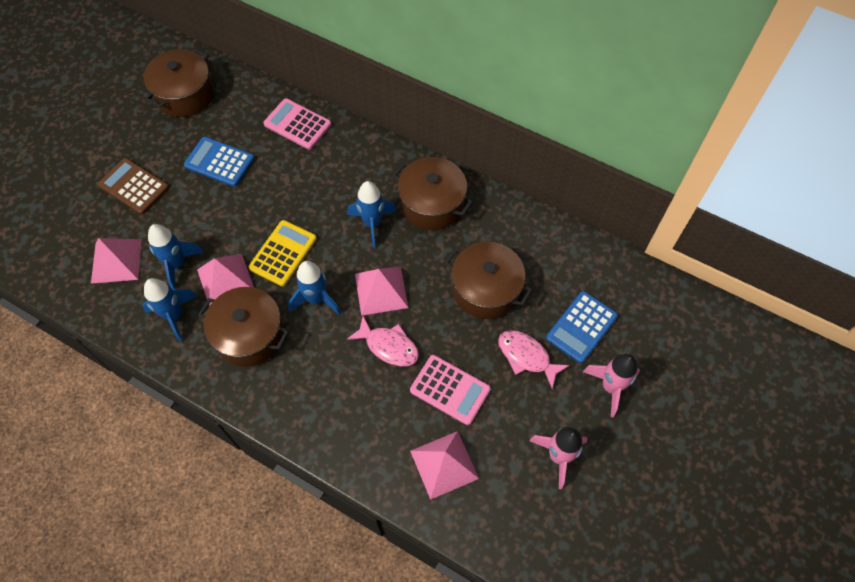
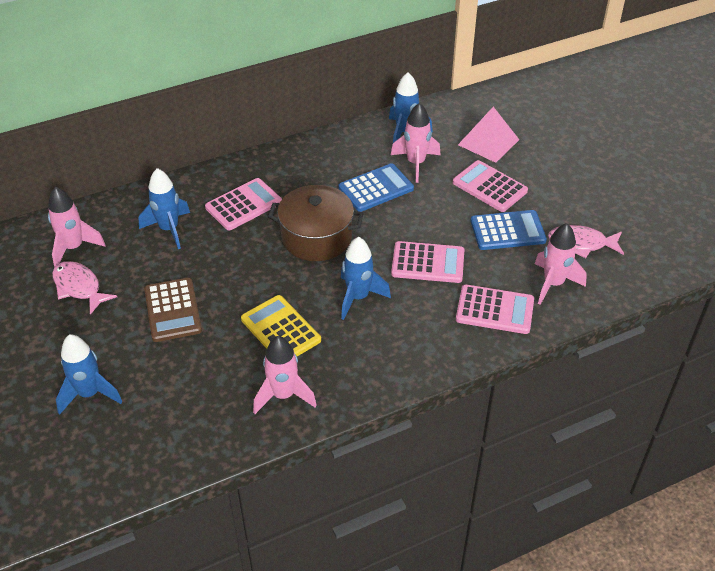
brown pot: [144,49,214,117] [198,287,289,367] [393,157,473,230] [445,242,533,319] = 4 -> [268,185,364,261] = 1
pink calculator: [263,98,331,149] [410,355,491,425] = 2 -> [205,178,282,231] [391,241,464,283] [453,160,528,212] [456,284,534,334] = 4
pink pyramid: [91,238,142,284] [197,254,254,306] [355,267,408,316] [410,431,479,500] = 4 -> [458,107,519,163] = 1
pink rocket: [529,427,588,489] [583,354,640,417] = 2 -> [48,187,105,267] [253,336,317,414] [391,103,440,183] [535,223,587,305] = 4

